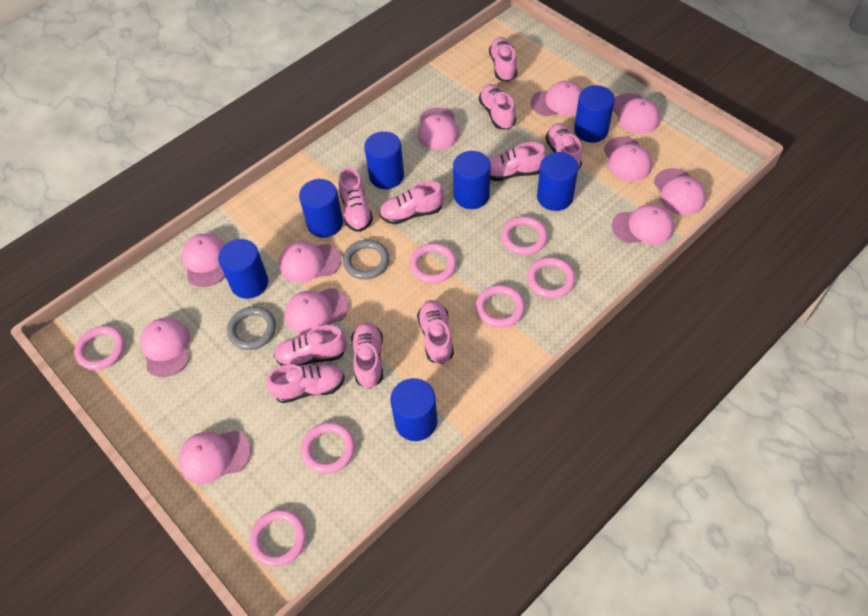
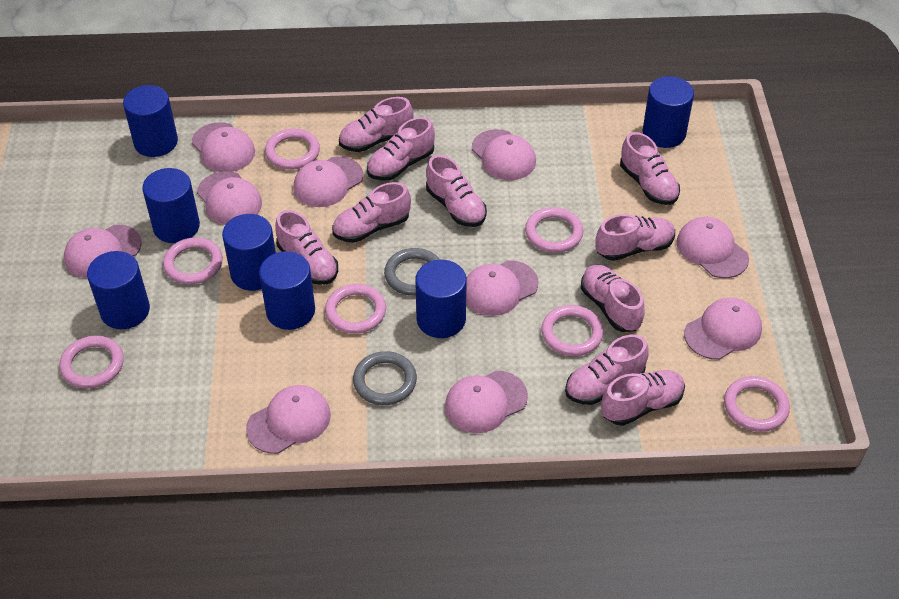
pink cap: [140,317,190,377] [178,430,251,484] [182,234,225,287] [279,241,341,283] [285,288,349,334] [418,108,459,150] [531,81,582,117] [604,137,652,181] [612,204,674,245] [613,93,660,134] [654,168,706,215] = 11 -> [64,225,141,278] [192,122,255,172] [197,171,262,225] [246,385,331,454] [294,156,363,207] [445,370,528,433] [466,260,539,316] [472,129,536,180] [676,217,749,278] [684,298,762,360] = 10

